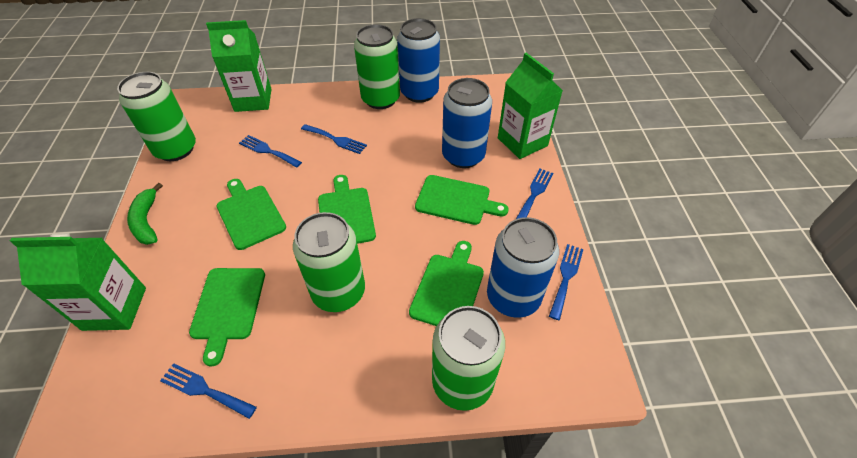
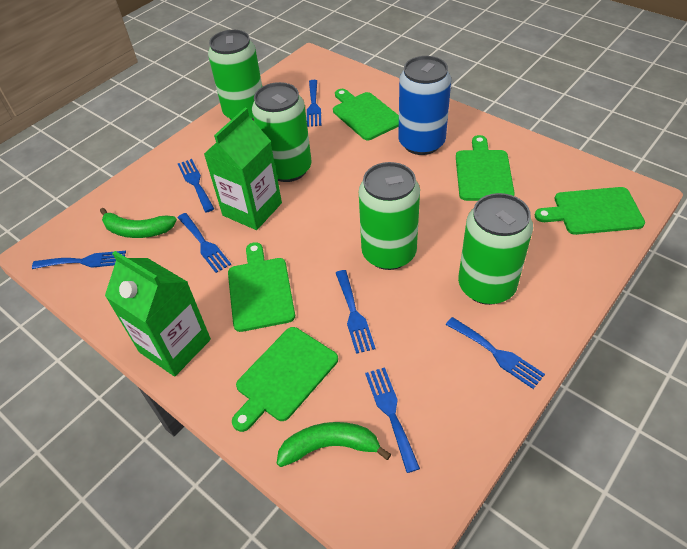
blue can: [397,18,440,103] [442,78,492,168] [487,217,559,318] = 3 -> [398,56,451,155] = 1
blue fork: [160,363,257,419] [239,135,302,168] [301,124,367,154] [516,169,553,219] [549,244,584,320] = 5 -> [32,251,126,269] [177,213,231,273] [178,159,214,213] [307,80,321,127] [336,270,375,354] [365,367,420,473] [446,317,545,389] = 7
green banana: [127,183,163,245] = 1 -> [100,208,177,238] [277,422,391,467] = 2
green carton: [10,233,146,331] [206,20,272,112] [498,53,563,159] = 3 -> [105,251,211,376] [204,108,282,230] = 2

